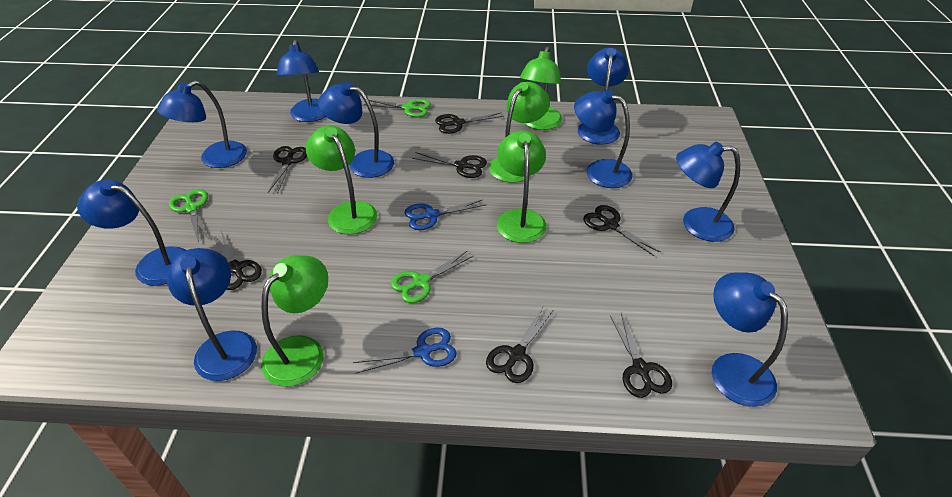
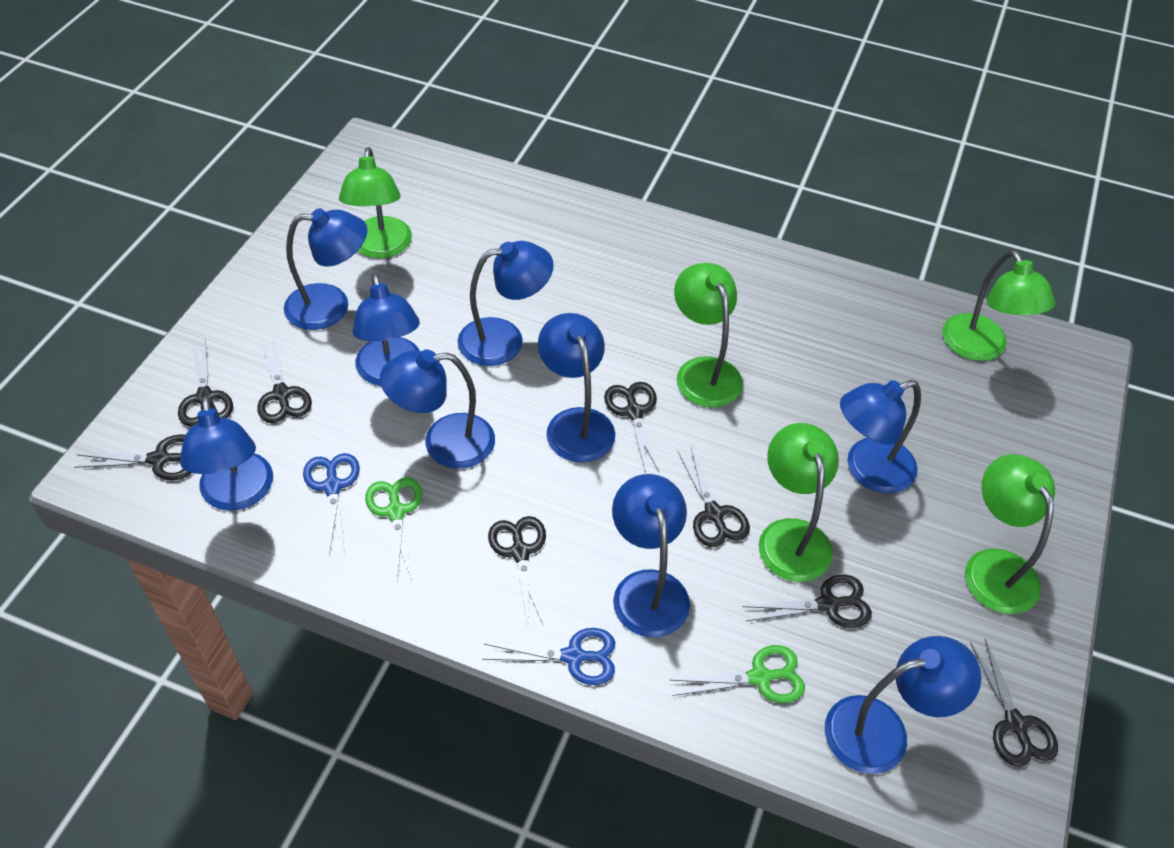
black scissors: [212,231,262,290] [268,146,307,194] [412,152,487,178] [435,112,504,134] [486,307,554,383] [583,205,661,257] [610,313,672,398] = 7 -> [74,434,191,480] [178,339,233,427] [257,338,312,423] [488,516,546,625] [604,382,659,473] [678,448,750,547] [742,575,872,628] [970,639,1058,767] = 8
green scissors: [169,189,209,240] [364,99,431,117] [390,250,474,303] = 3 -> [365,477,422,580] [670,645,805,703] = 2

